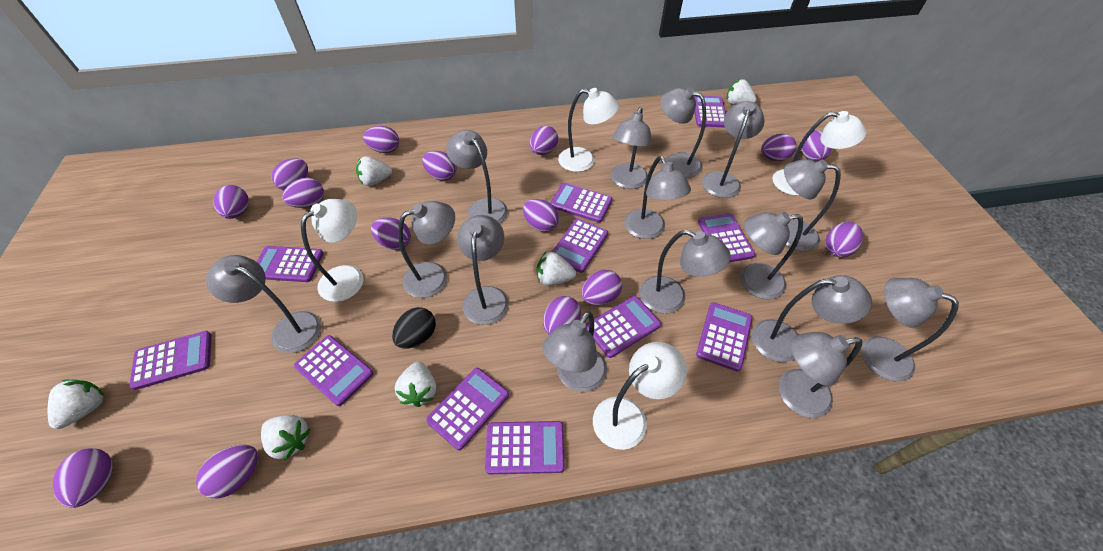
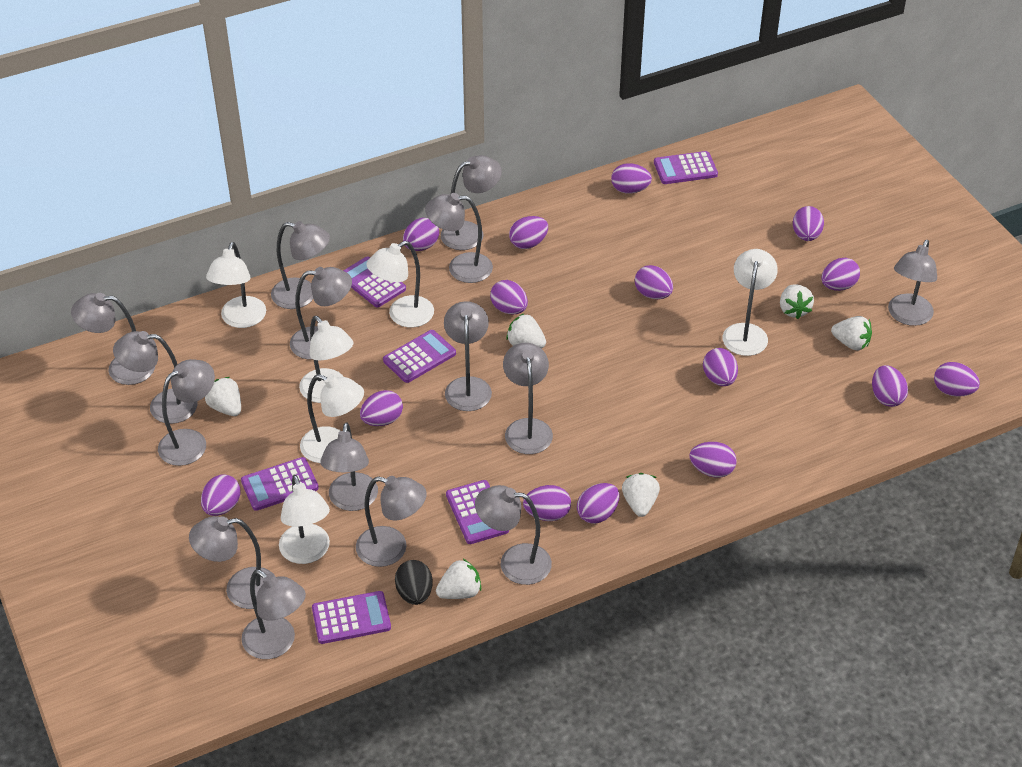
purple calculator: [129,331,212,390] [257,246,324,282] [294,335,374,406] [426,368,509,450] [485,421,565,474] [550,183,612,223] [552,219,608,273] [586,296,661,358] [694,96,726,127] [696,302,752,372] [698,213,755,262] = 11 -> [241,457,319,511] [312,591,391,644] [343,257,406,307] [383,330,456,383] [446,480,509,544] [654,151,718,184] = 6
white lamp: [301,199,363,302] [558,88,619,172] [593,342,687,450] [772,111,866,196] = 4 -> [206,242,266,328] [279,475,330,564] [299,316,353,403] [300,374,364,463] [366,241,434,327] [722,249,778,356] = 6

